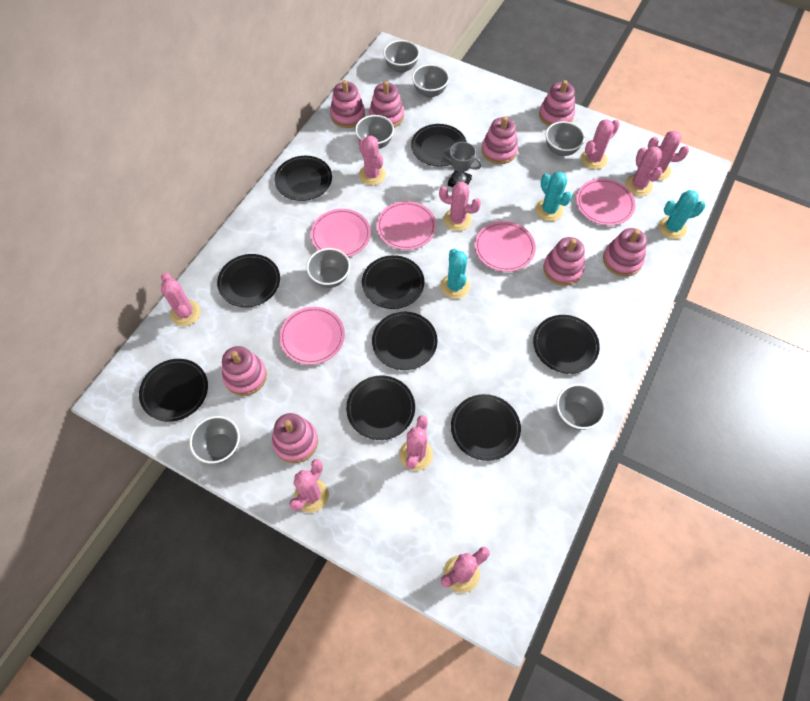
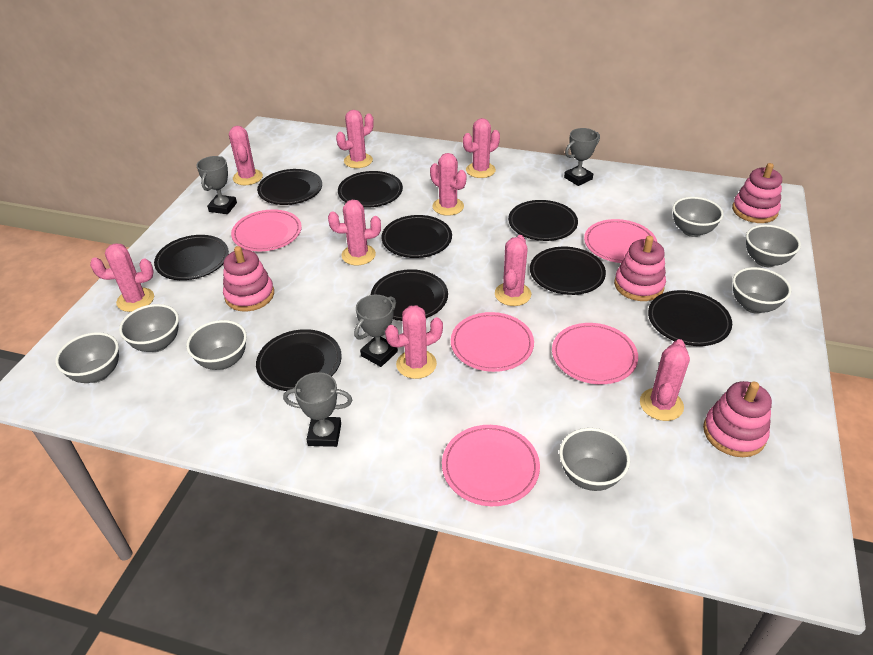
grey trophy: [443,142,482,188] = 1 -> [196,156,237,214] [283,372,352,447] [354,295,398,367] [564,128,600,186] = 4
pink stacking toy: [222,346,267,396] [272,413,318,463] [330,80,365,128] [369,81,404,128] [481,116,518,164] [539,80,575,126] [543,237,585,286] [603,228,647,277] = 8 -> [223,246,274,312] [614,236,666,301] [703,381,772,457] [732,163,782,223] = 4
turquoise cactus: [440,249,470,299] [536,172,572,221] [658,190,705,239] = 3 -> none = 0

